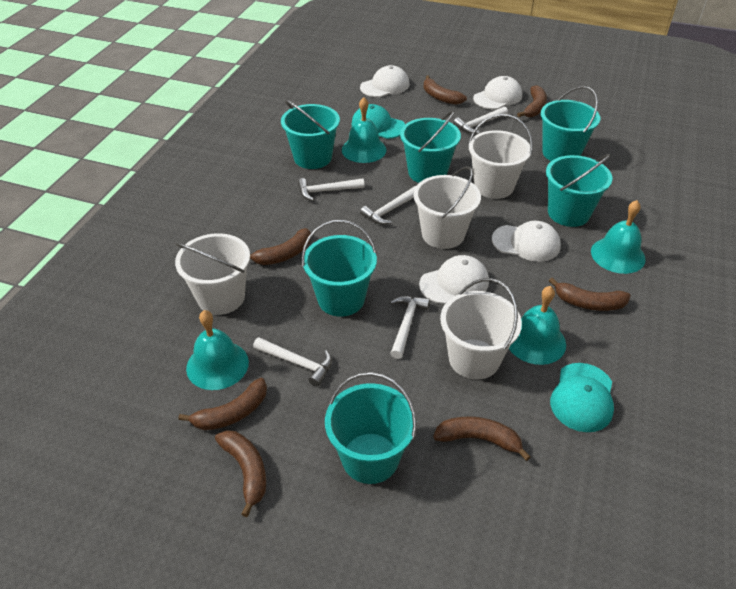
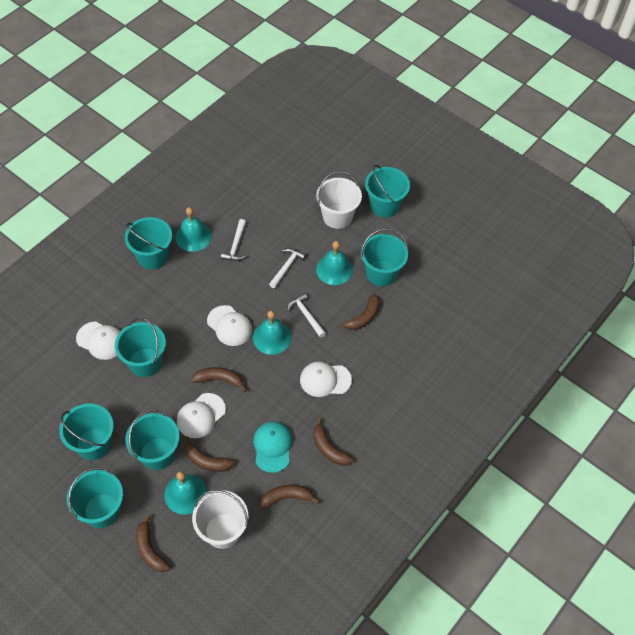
brown banana: [178,378,267,430] [215,430,266,517] [250,228,311,265] [423,76,467,105] [433,416,531,461] [517,85,547,117] [549,278,631,311] = 7 -> [136,515,170,572] [184,436,235,472] [192,367,247,392] [259,485,320,509] [313,418,353,466] [339,294,380,330] = 6
turquoise bucket: [281,100,340,169] [302,220,377,317] [325,372,417,484] [400,111,461,183] [540,86,600,161] [546,154,612,227] = 6 -> [59,403,114,460] [67,467,123,528] [115,317,166,377] [125,217,172,270] [125,410,180,470] [361,228,408,286] [365,165,410,218] = 7
turquoise cap: [351,104,405,139] [550,363,614,432] = 2 -> [253,421,293,473] = 1
white bucket: [175,233,250,315] [414,166,481,249] [440,278,522,379] [469,114,533,199] = 4 -> [192,490,248,549] [316,171,362,229] = 2
white hammer: [253,337,332,387] [298,178,365,201] [360,186,416,225] [390,296,430,359] [453,107,508,134] = 5 -> [221,219,246,261] [269,248,306,288] [287,293,326,338] = 3

